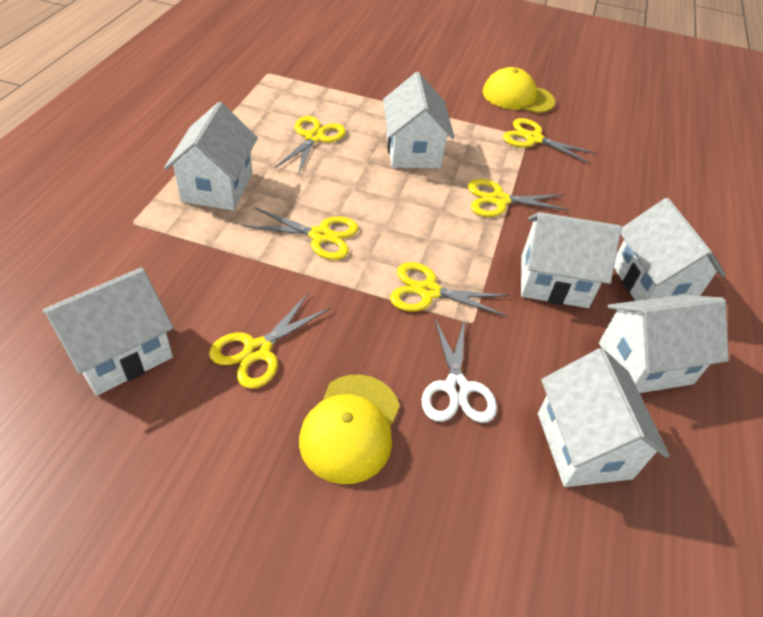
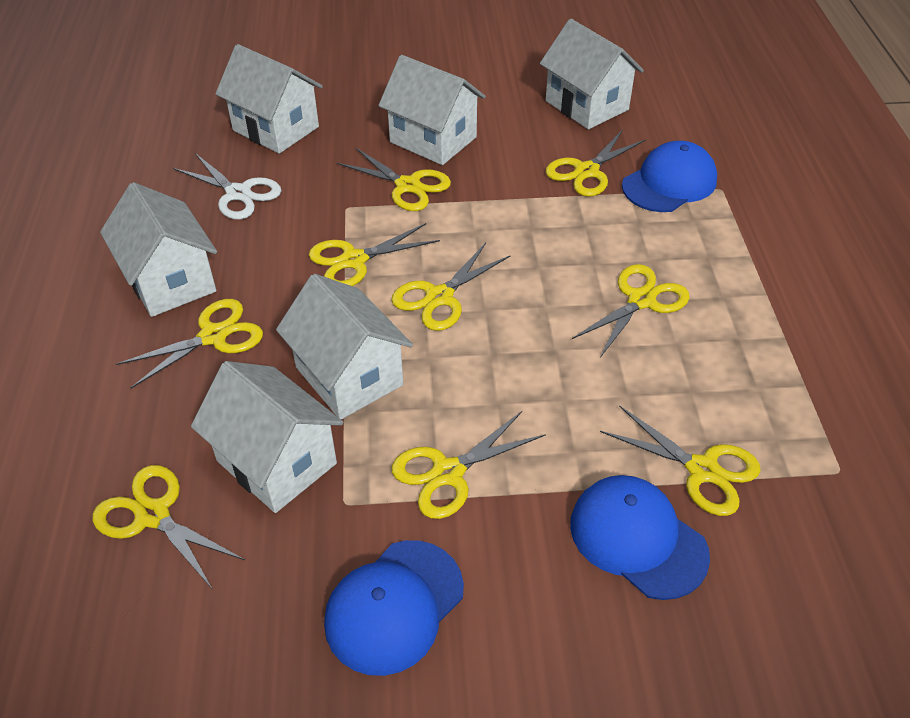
blue cap: none = 0 -> [324,540,464,676] [570,475,710,600] [622,141,717,212] = 3
white house: [42,267,173,396] [164,102,258,211] [383,72,455,168] [521,212,621,308] [538,348,669,487] [599,295,729,393] [614,198,726,301] = 7 -> [100,182,217,317] [191,361,343,513] [215,44,323,154] [276,274,413,420] [378,55,486,165] [540,19,644,129] = 6
yellow cap: [299,375,400,484] [483,67,555,113] = 2 -> none = 0
yellow scissors: [209,293,331,389] [245,208,359,260] [275,116,346,175] [390,262,509,317] [468,179,570,217] [503,118,596,164] = 6 -> [93,465,245,590] [116,299,263,388] [309,223,440,286] [337,147,451,211] [391,243,511,331] [392,411,546,519] [546,130,646,197] [572,264,690,358] [600,405,761,516] = 9

